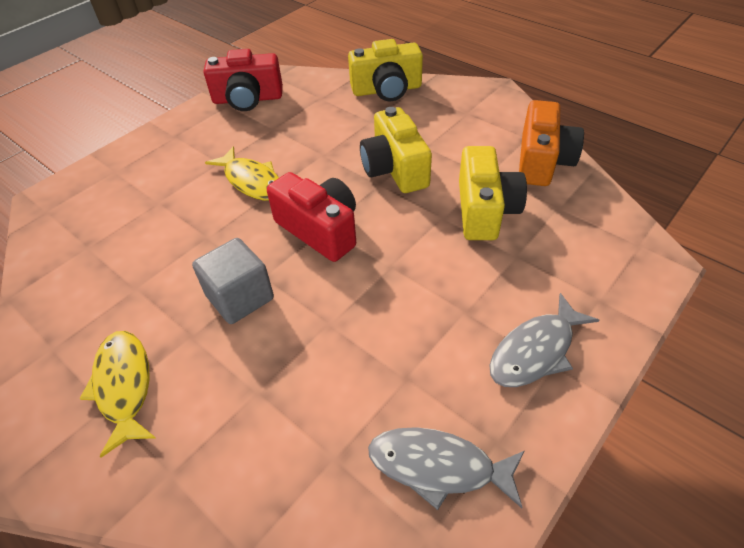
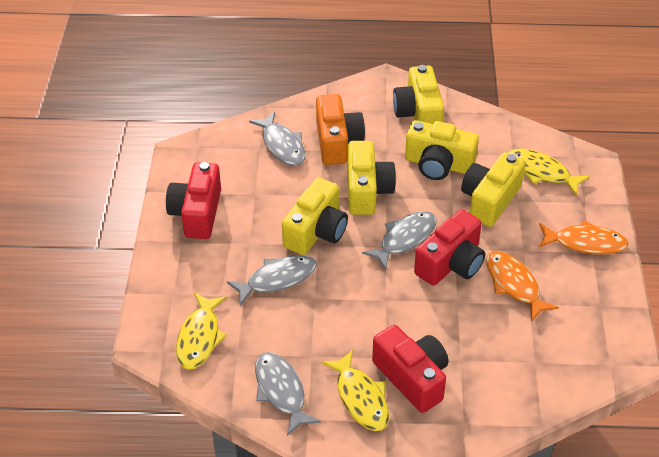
grey cube: [192,238,274,324] = 1 -> none = 0
grey fish: [368,427,524,510] [490,293,599,387] = 2 -> [227,255,317,306] [249,112,305,166] [255,352,321,436] [362,211,437,270] = 4
orange fish: none = 0 -> [486,251,559,322] [539,220,629,255] = 2
red camera: [204,49,283,111] [267,172,356,262] = 2 -> [166,162,221,239] [372,325,448,413] [414,209,485,286] = 3
yellow camera: [348,39,423,101] [360,107,432,193] [459,146,527,240] = 3 -> [282,178,348,255] [347,141,396,215] [393,65,444,124] [405,120,479,180] [461,152,526,227] = 5
yellow fish: [80,331,156,457] [205,146,279,201] = 2 -> [176,293,227,369] [321,350,389,431] [508,148,590,196] = 3

